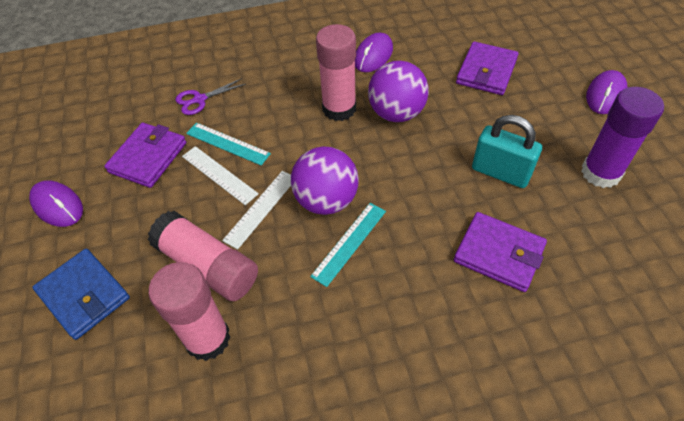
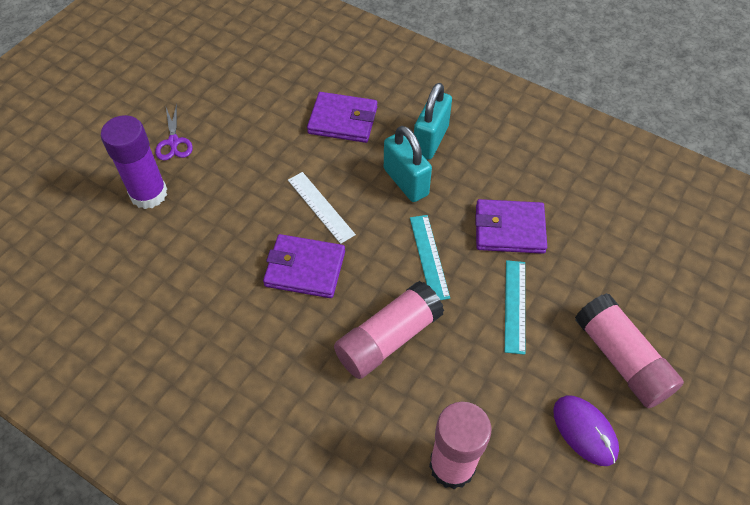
blue wallet: [32,249,130,340] = 1 -> none = 0
purple ball: [291,146,359,215] [368,61,429,122] = 2 -> none = 0
purple mouse: [29,181,83,227] [355,33,393,72] [586,70,627,114] = 3 -> [553,396,619,466] = 1
turquoise padlock: [472,115,542,188] = 1 -> [384,126,432,202] [414,83,452,160] = 2
white ruler: [182,146,259,205] [222,171,291,250] = 2 -> [288,172,356,244] = 1

